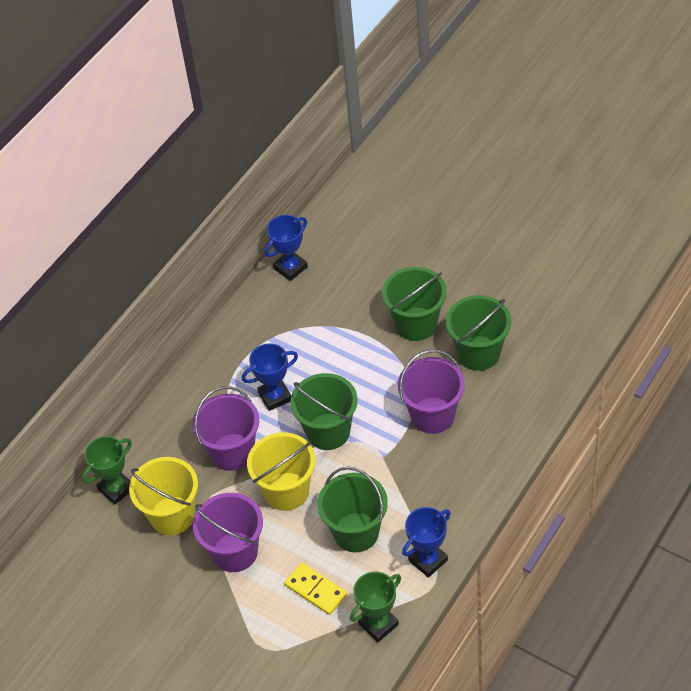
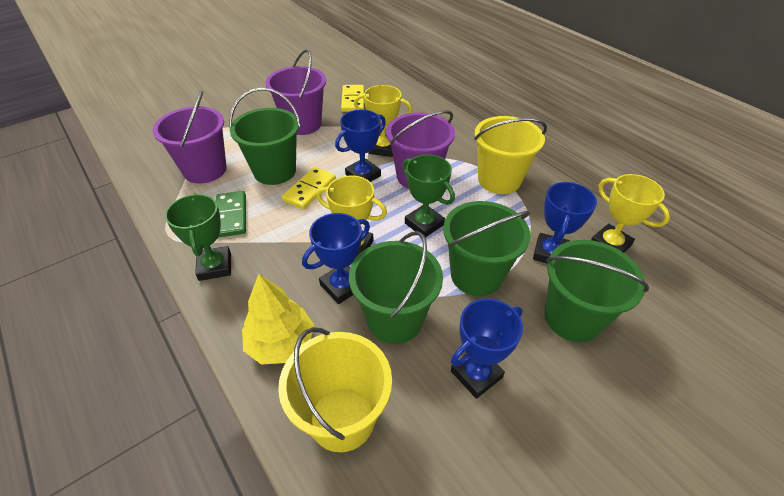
blue trophy: [242,343,298,411] [265,215,308,281] [402,507,451,578] = 3 -> [302,213,370,304] [335,109,386,182] [451,298,523,399] [533,182,597,264] = 4
green domino: none = 0 -> [216,191,246,238] = 1
yellow domino: [284,563,347,615] = 1 -> [281,167,336,210] [341,85,364,112] = 2
yellow tree: none = 0 -> [242,274,314,365] = 1
yellow trophy: none = 0 -> [317,176,387,256] [354,85,412,157] [591,174,670,253] = 3

